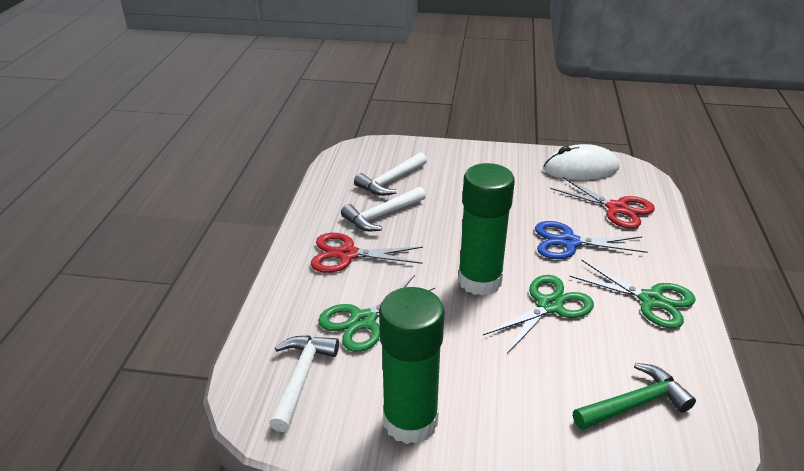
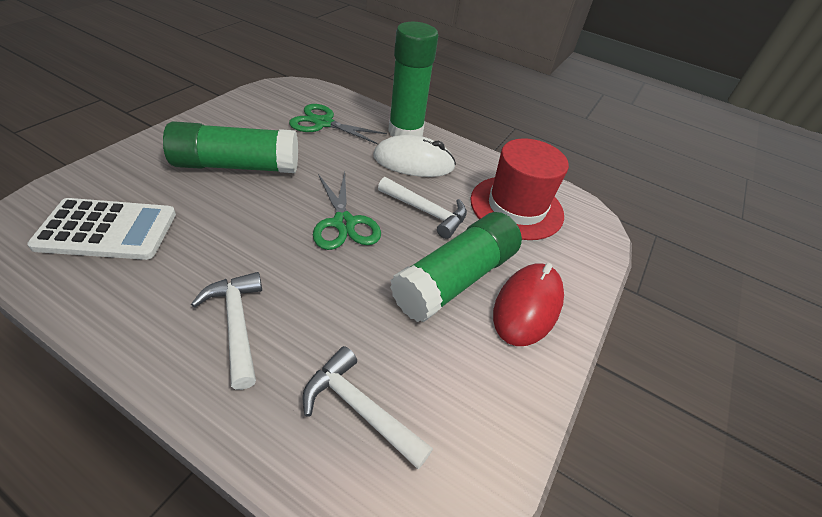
blue scissors: [535,221,648,259] = 1 -> none = 0
green glue stick: [379,287,445,444] [458,163,515,296] = 2 -> [163,121,298,173] [388,22,439,137] [390,212,522,322] = 3
green hammer: [573,363,696,430] = 1 -> none = 0
green scissors: [318,275,435,352] [483,275,594,354] [569,260,696,329] = 3 -> [289,104,387,144] [313,172,381,250] = 2
red hat: none = 0 -> [470,139,569,240] = 1
red mouse: none = 0 -> [493,263,564,346] = 1
red scissors: [311,233,423,273] [550,177,655,229] = 2 -> none = 0
white calculator: none = 0 -> [27,198,176,260] = 1

